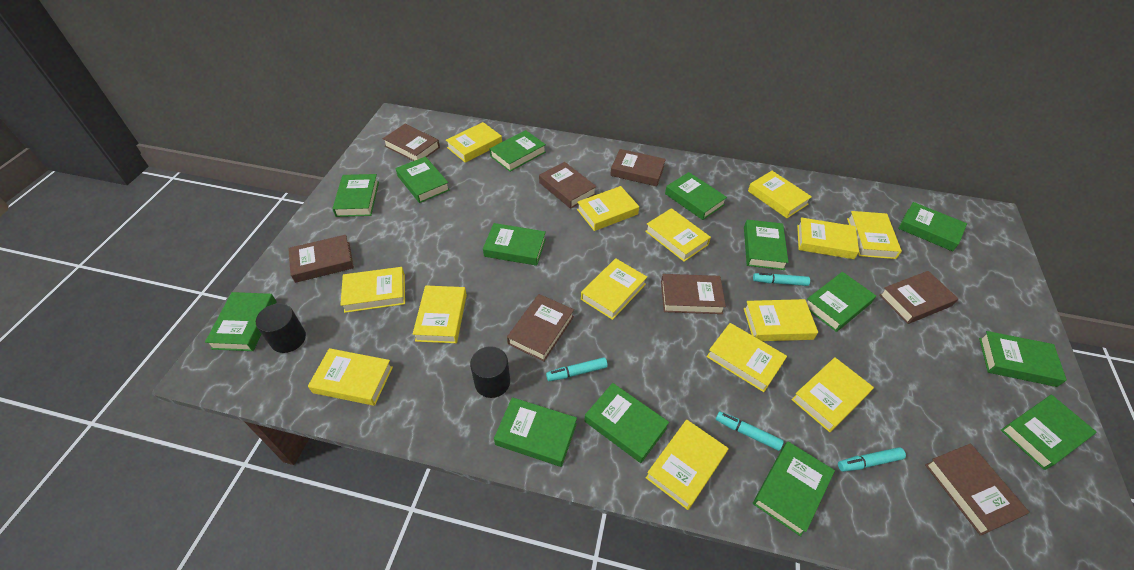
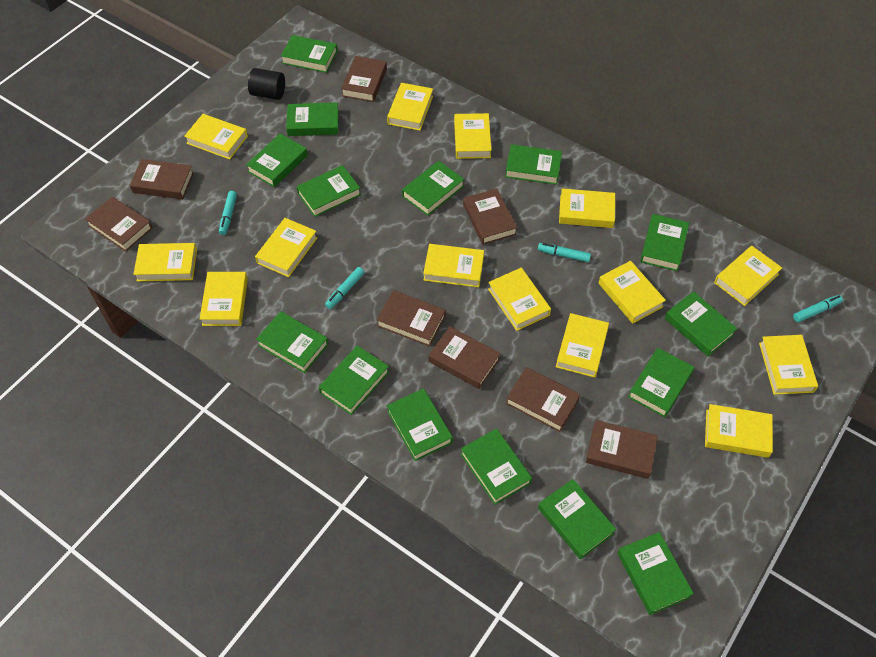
black cylinder: [256,303,306,353] [470,346,510,398] = 2 -> [248,68,285,100] = 1
green book: [205,292,277,351] [332,174,379,217] [396,156,450,203] [483,223,546,266] [490,130,546,172] [494,397,577,467] [584,383,669,463] [665,172,727,220] [744,220,789,270] [753,441,835,537] [807,272,876,332] [898,202,967,251] [979,331,1067,387] [1001,394,1096,470] = 14 -> [246,134,308,187] [256,311,329,373] [281,35,338,73] [286,102,339,136] [296,165,361,217] [319,345,389,415] [387,388,453,461] [402,161,464,216] [461,428,532,505] [505,144,562,185] [538,479,616,559] [617,532,694,615] [628,348,694,417] [640,214,689,271] [665,291,738,356] = 15

